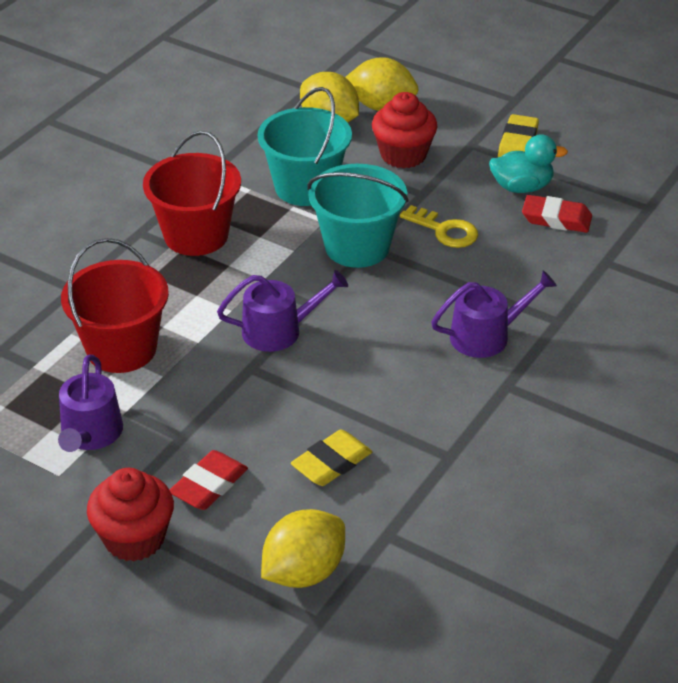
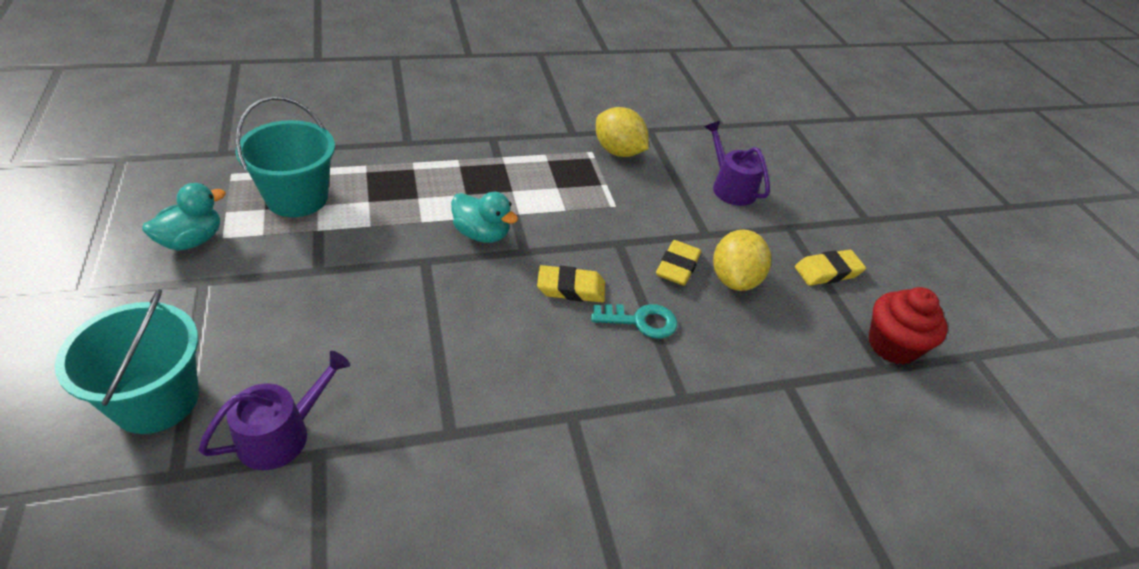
purple watering can: [58,354,123,452] [217,270,348,352] [431,270,557,358] = 3 -> [198,351,350,470] [705,121,770,206] = 2
red bucket: [61,238,169,373] [143,131,241,256] = 2 -> none = 0
red cupcake: [87,468,174,562] [372,92,438,168] = 2 -> [869,287,948,365] = 1
red eraser: [170,450,248,510] [522,195,592,233] = 2 -> none = 0
turquoise duck: [489,135,568,193] = 1 -> [143,183,226,250] [451,192,518,243] = 2
turquoise key: none = 0 -> [591,304,677,339] = 1
yellow eraser: [291,430,372,486] [498,114,539,157] = 2 -> [537,265,605,303] [656,240,701,286] [795,250,866,286] = 3
yellow key: [400,205,478,248] = 1 -> none = 0
yellow lemon: [261,509,345,588] [300,72,359,122] [345,57,418,111] = 3 -> [596,107,649,157] [713,229,771,291] = 2

